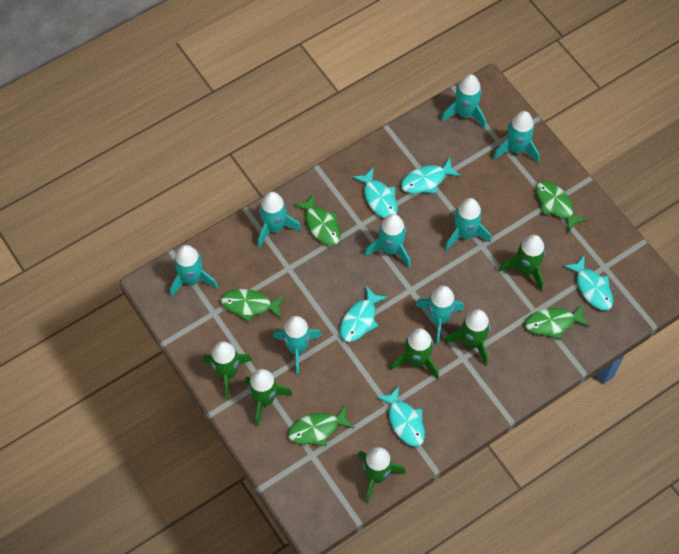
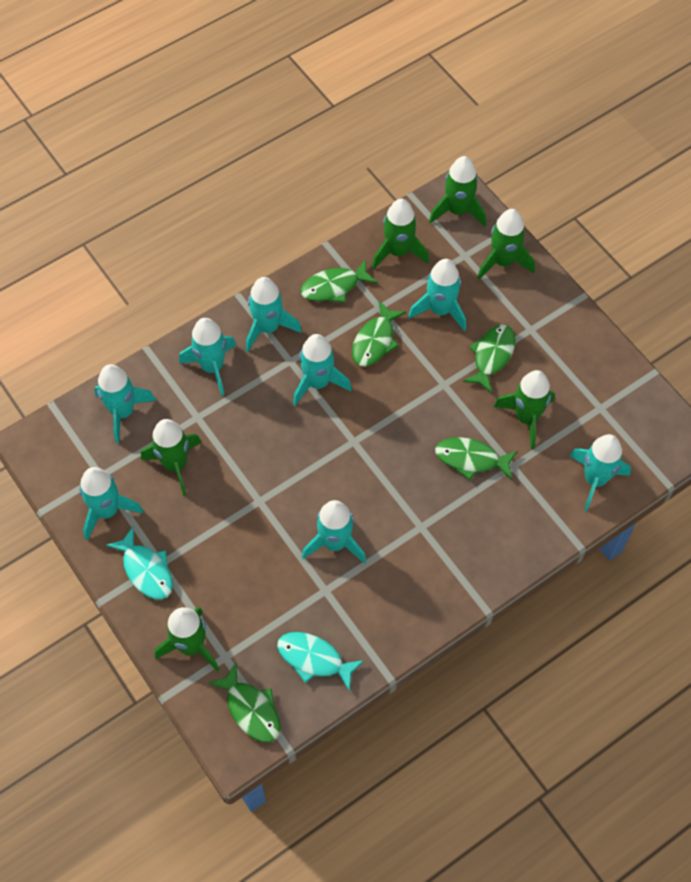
turquoise fish: [340,286,388,342] [353,167,398,219] [377,386,425,447] [401,157,461,194] [564,256,613,311] = 5 -> [106,526,173,600] [277,632,364,691] = 2

